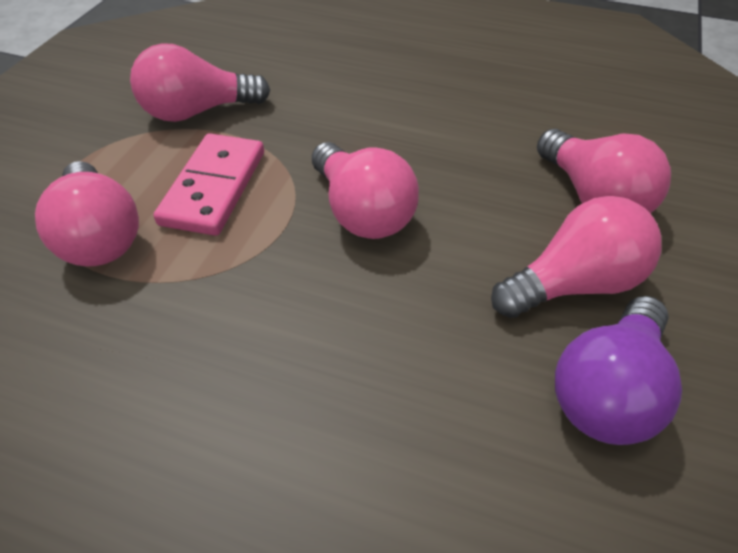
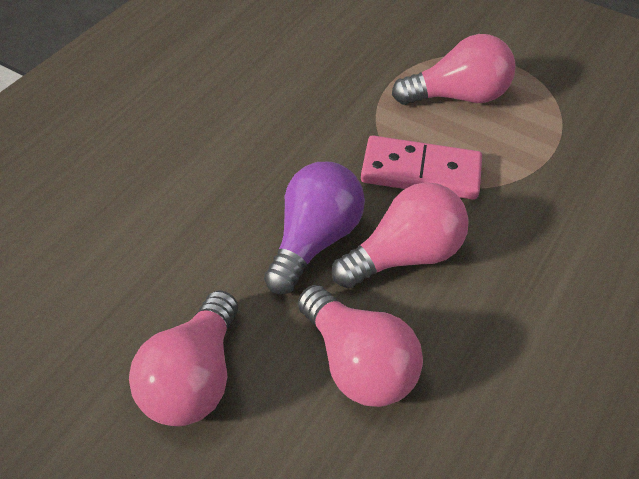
pink light bulb: [35,161,139,267] [130,43,270,122] [312,142,419,239] [491,196,662,318] [537,129,671,213] = 5 -> [129,290,238,426] [298,285,423,407] [332,182,469,288] [392,34,516,105] = 4

